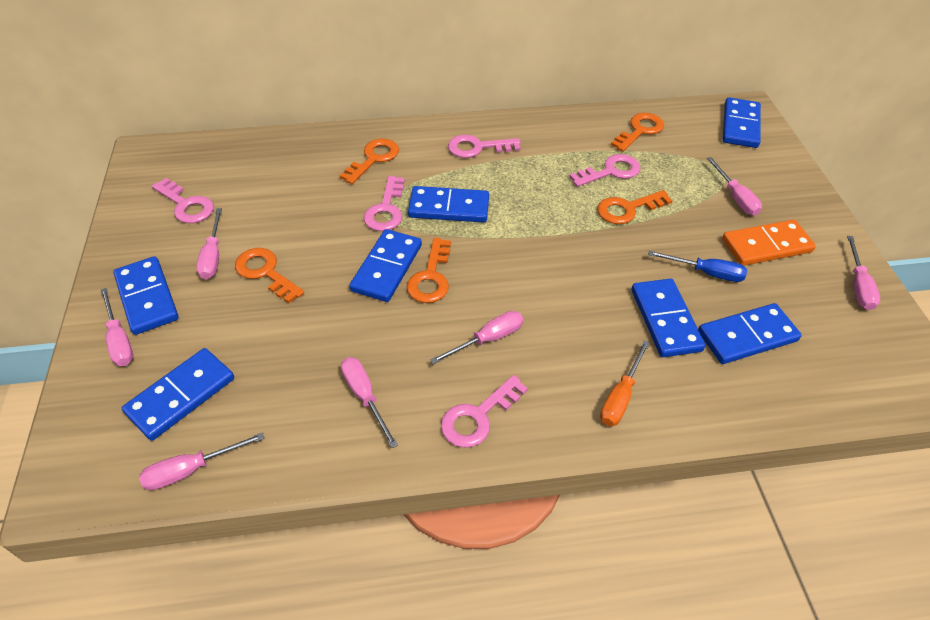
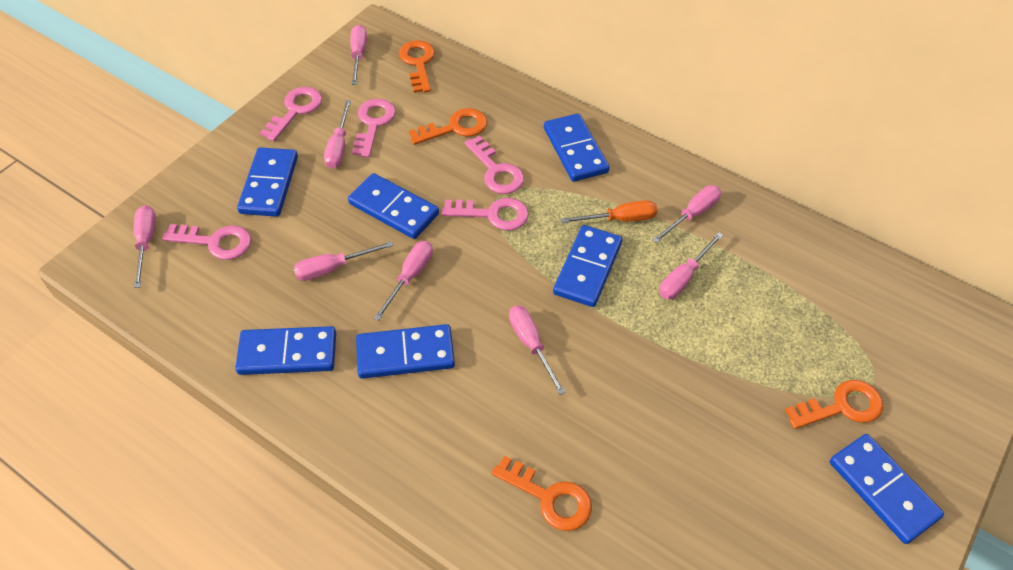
blue screwdriver: [648,251,747,282] = 1 -> none = 0
orange domino: [722,220,816,266] = 1 -> none = 0
orange key: [235,248,304,303] [339,139,399,184] [407,238,451,303] [597,190,673,224] [611,113,664,152] = 5 -> [399,40,435,93] [409,108,487,145] [492,455,592,531] [785,380,883,429] = 4
pink screwdriver: [100,288,133,366] [139,432,265,490] [196,208,222,279] [341,357,398,448] [430,311,523,364] [707,157,762,215] [847,236,880,310] = 7 -> [134,205,156,288] [293,241,394,281] [324,100,351,169] [350,25,367,85] [374,241,433,321] [509,306,566,395] [652,185,721,243] [659,232,723,299] = 8

